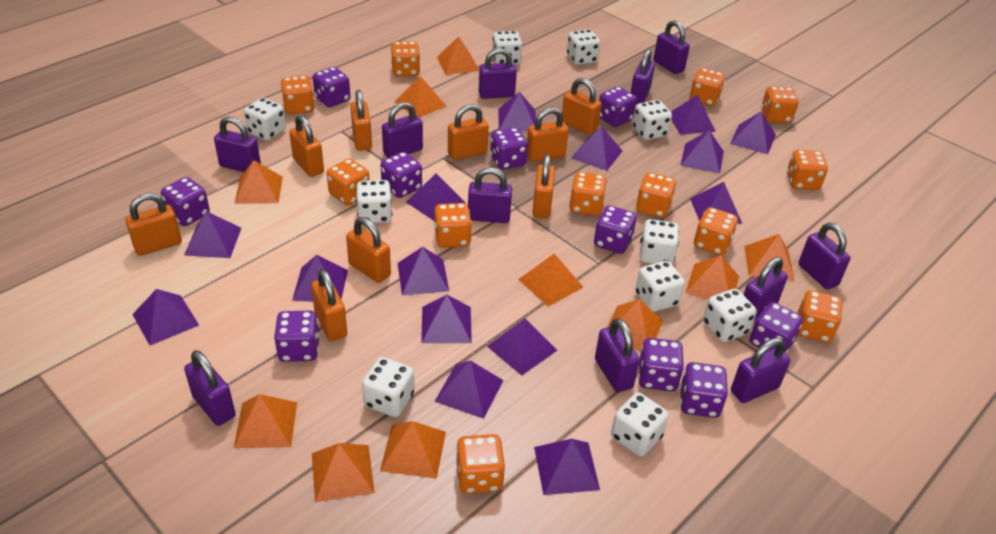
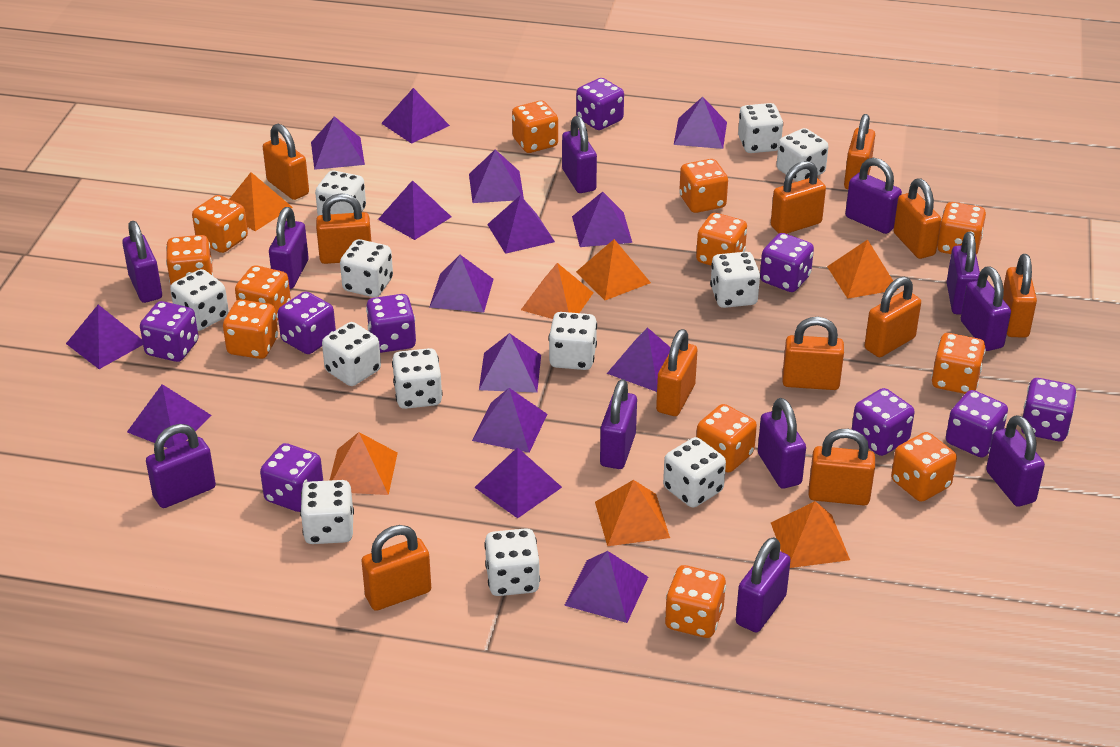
orange padlock: [125,193,182,256] [289,115,324,177] [311,269,347,341] [346,217,391,283] [350,90,372,151] [448,104,489,160] [527,108,569,162] [532,154,555,218] [562,78,601,135] = 9 -> [263,124,309,200] [316,193,372,264] [361,525,431,611] [656,329,698,416] [771,161,826,234] [782,317,844,390] [808,429,875,505] [844,114,875,189] [865,277,921,357] [894,178,941,259] [1003,254,1037,338] = 11
orange pyramid: [234,394,297,448] [235,160,283,204] [312,443,375,502] [380,421,446,479] [395,76,446,118] [437,36,479,75] [518,253,583,306] [607,299,663,351] [685,255,739,300] [744,234,794,281] = 10 -> [230,172,293,231] [329,432,398,495] [521,263,593,319] [576,239,651,300] [595,480,670,546] [771,501,850,568] [827,240,899,299] = 7
purple dice: [161,177,210,226] [274,311,320,362] [312,67,351,107] [381,152,422,198] [490,127,528,170] [594,205,637,254] [599,86,637,127] [638,338,684,392] [680,362,728,418] [750,302,803,353] = 10 -> [140,301,199,362] [260,443,323,512] [278,292,336,354] [366,294,416,353] [576,78,624,130] [760,233,814,292] [852,388,915,456] [946,390,1008,458] [1021,378,1077,441] = 9
white dice: [244,98,286,141] [356,180,392,223] [362,357,414,417] [492,31,522,65] [567,29,600,65] [611,393,669,456] [633,100,672,140] [635,261,685,312] [640,219,679,264] [703,289,757,342] = 10 -> [170,269,229,331] [300,480,354,544] [315,170,366,216] [322,322,381,386] [340,239,393,297] [392,348,443,409] [484,528,540,596] [549,312,597,370] [663,437,726,507] [710,252,760,308] [738,103,783,153] [777,128,829,182] = 12

